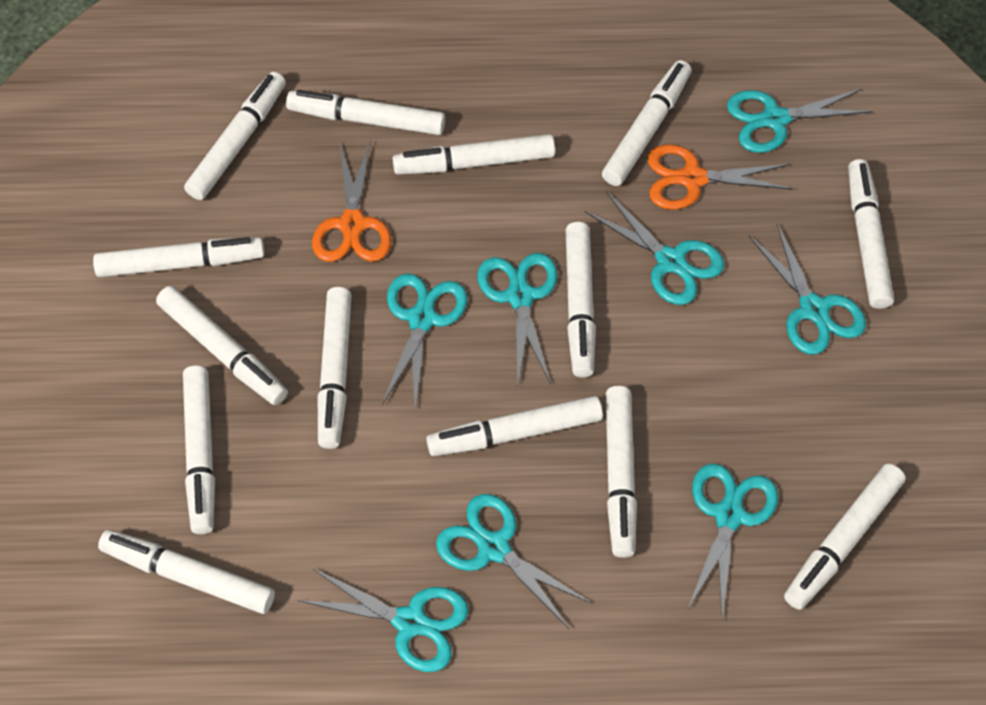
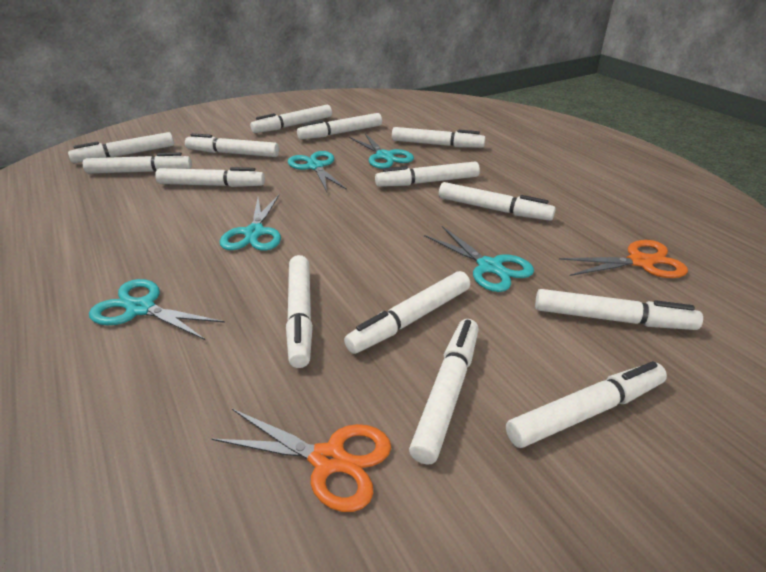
turquoise scissors: [298,568,468,672] [382,274,468,410] [436,494,592,628] [477,253,558,387] [585,191,724,305] [687,464,778,620] [727,88,873,153] [749,223,866,354] = 8 -> [89,279,225,340] [220,195,281,251] [288,151,347,192] [349,132,414,169] [424,226,534,292] = 5

